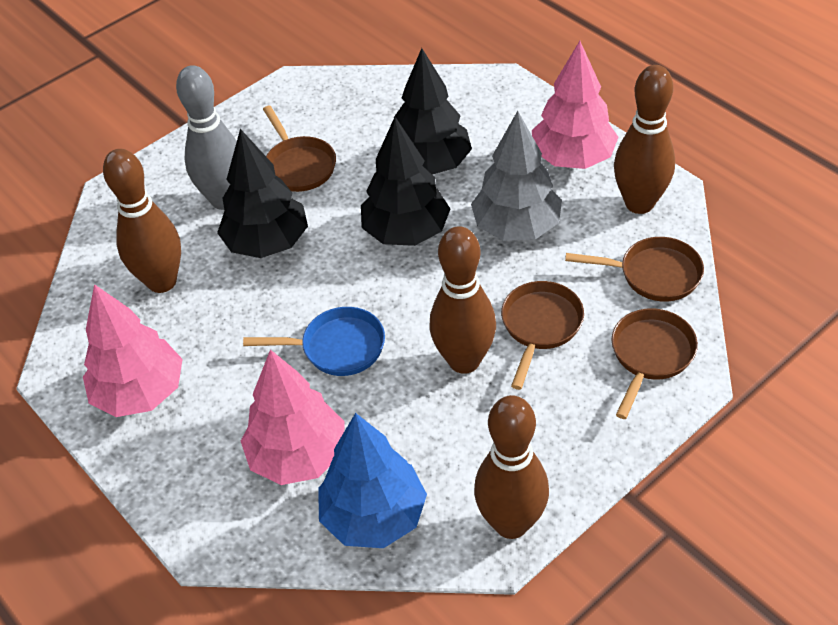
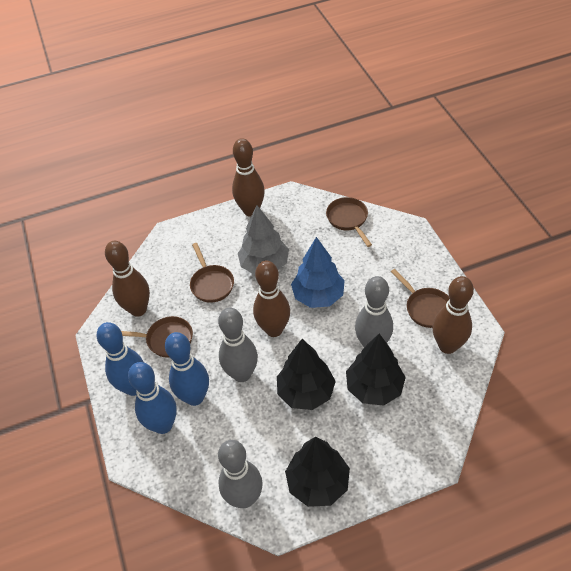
blue bowling pin: none = 0 -> [97,322,144,396] [128,362,177,434] [165,332,209,406] = 3
blue pan: [243,307,385,376] = 1 -> none = 0
grey bowling pin: [176,65,237,210] = 1 -> [218,308,258,382] [218,440,263,508] [355,276,393,348] = 3
pink tree: [83,284,183,417] [241,350,345,485] [532,41,618,169] = 3 -> none = 0

